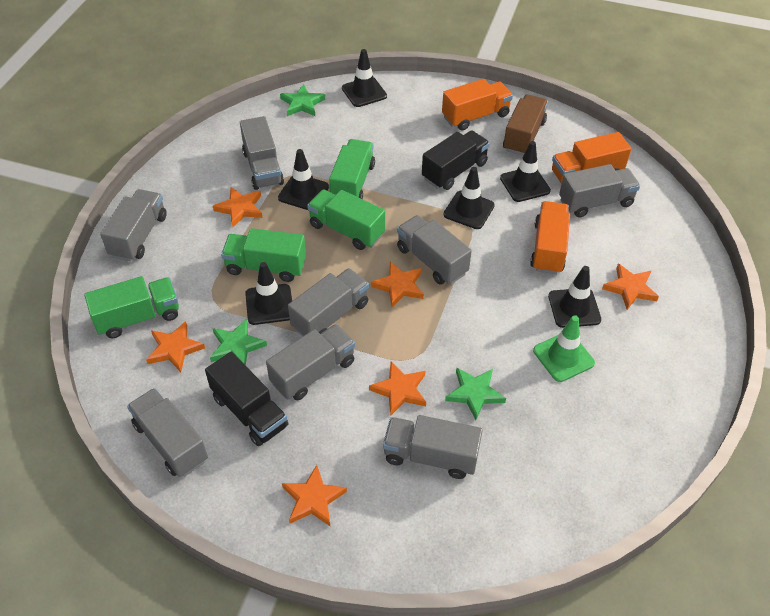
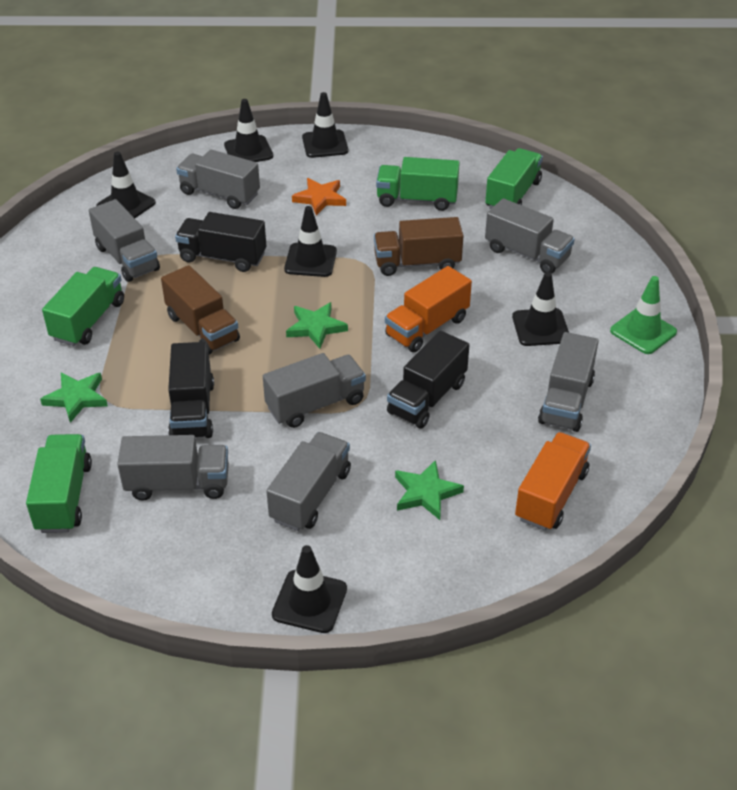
black truck: [205,352,288,446] [422,130,490,190] = 2 -> [168,342,214,438] [175,212,266,272] [387,331,469,429] = 3
brown truck: [503,94,548,156] = 1 -> [161,265,240,355] [374,217,463,276] = 2
grey truck: [100,189,167,261] [127,388,208,477] [240,116,284,190] [266,324,355,400] [288,268,369,336] [383,415,483,479] [397,215,472,285] [559,164,640,217] = 8 -> [89,199,160,282] [117,435,229,500] [176,150,260,209] [263,353,366,428] [266,432,351,531] [485,198,575,274] [538,332,599,432] = 7
orange star: [146,321,205,372] [213,187,263,227] [282,465,347,526] [369,362,426,416] [371,261,424,307] [602,263,659,310] = 6 -> [292,178,346,215] = 1
orange truck: [442,79,513,130] [530,201,570,274] [552,132,631,183] = 3 -> [385,266,472,352] [515,432,591,531] = 2

